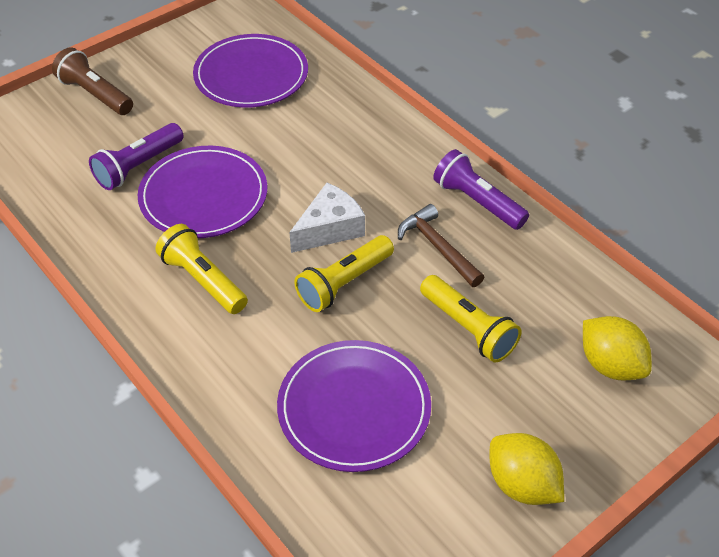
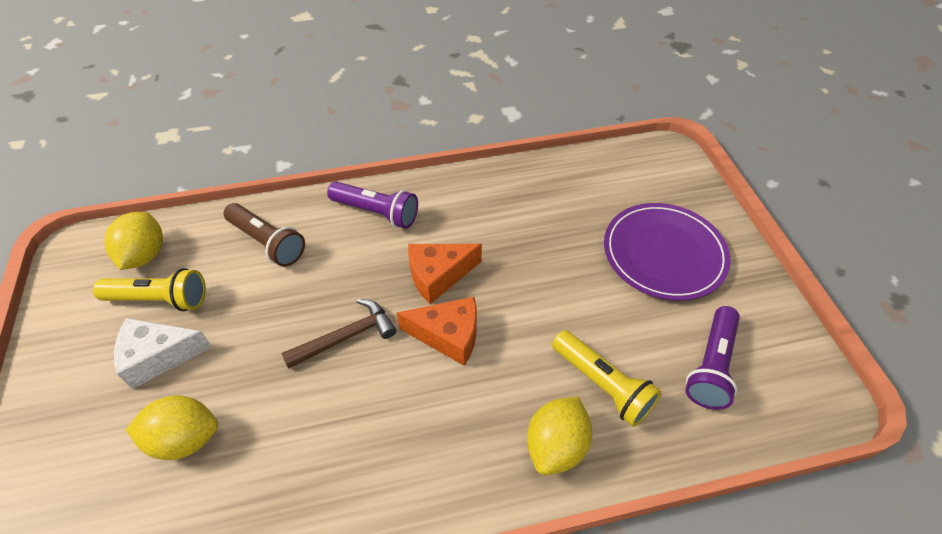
orange cheese: none = 0 -> [397,297,477,366] [408,244,482,304] = 2
purple plate: [137,146,267,238] [193,34,308,108] [277,340,431,472] = 3 -> [604,203,731,301] = 1
yellow flashlight: [156,224,248,314] [294,235,394,312] [420,275,521,363] = 3 -> [93,268,206,311] [552,330,662,427] = 2
yellow lemon: [490,433,564,505] [583,316,652,381] = 2 -> [104,212,163,270] [126,395,218,460] [527,396,592,475] = 3

